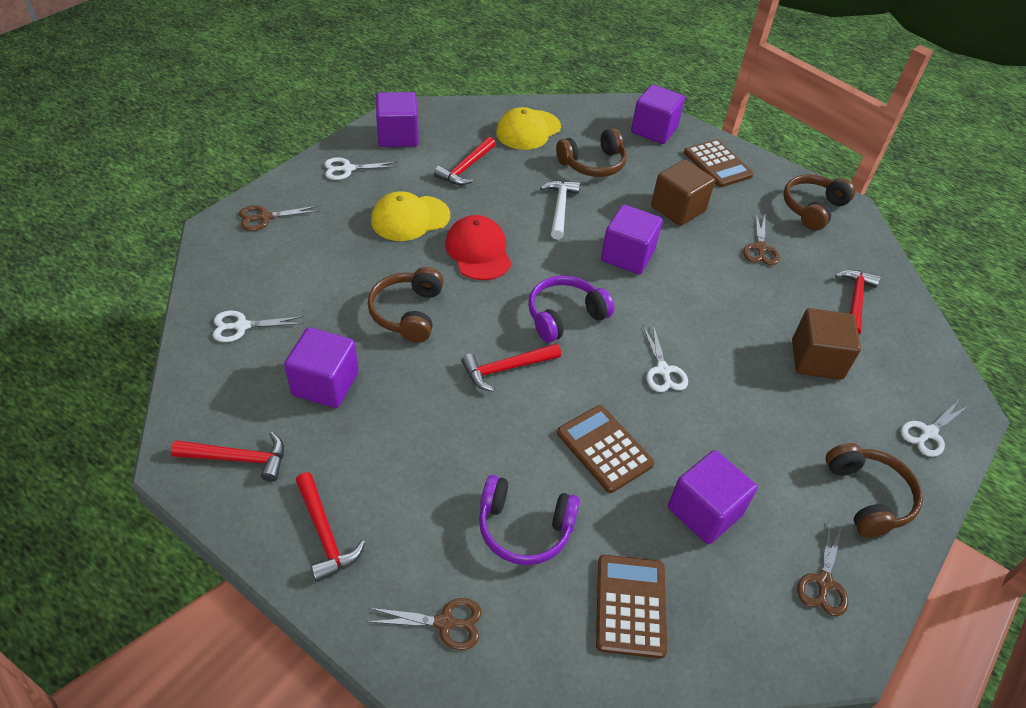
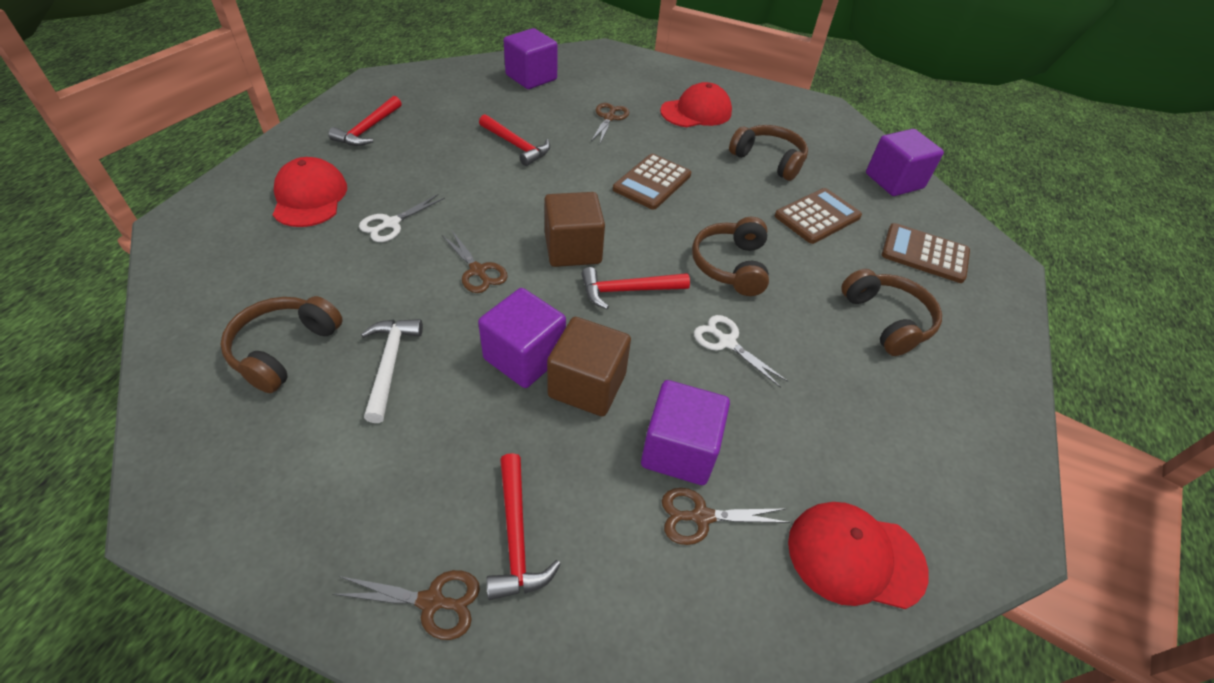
purple cube: [284,327,359,408] [376,92,419,147] [601,204,662,274] [631,85,685,144] [668,450,757,544] = 5 -> [478,288,566,388] [503,28,557,89] [641,380,730,485] [866,129,944,196] = 4
purple headphones: [479,475,580,565] [528,276,614,343] = 2 -> none = 0
red cap: [445,215,511,280] = 1 -> [273,157,347,227] [660,82,732,127] [788,502,929,609] = 3
red hammer: [171,432,284,482] [296,472,365,582] [434,137,496,185] [461,343,561,392] [835,270,880,335] = 5 -> [328,96,402,146] [479,114,550,166] [486,453,561,600] [581,267,690,309] = 4
white scissors: [213,311,304,342] [324,157,399,180] [643,325,688,392] [901,400,968,457] = 4 -> [359,194,445,242] [694,315,788,388] = 2
yellow cap: [371,191,450,241] [496,107,561,150] = 2 -> none = 0

